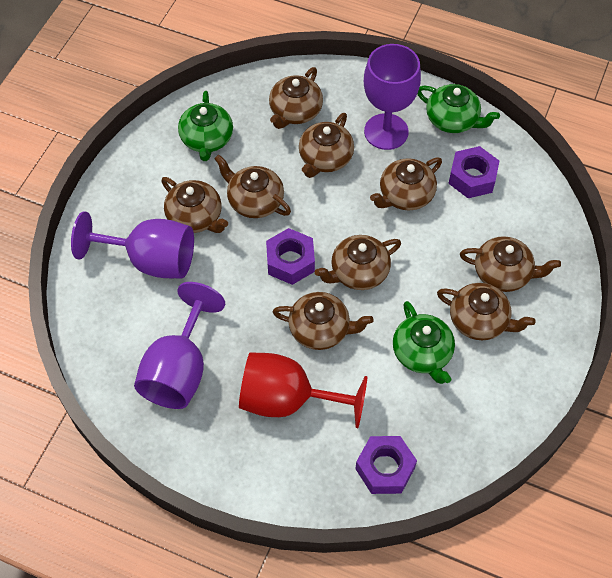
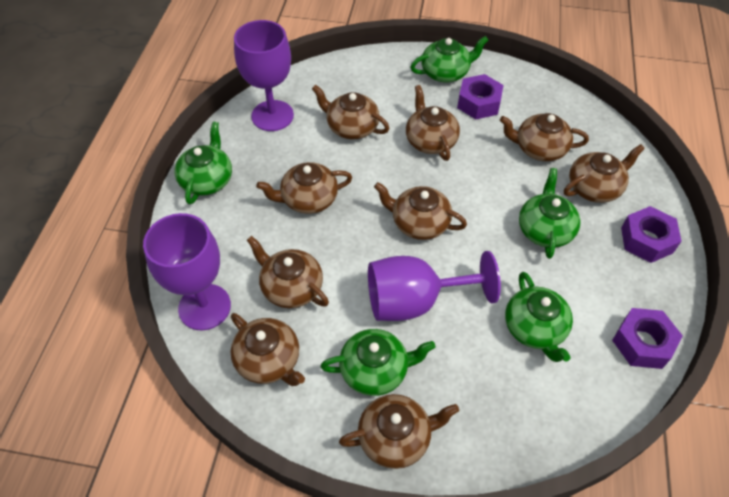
green teapot: [178,91,233,161] [393,301,455,384] [418,84,500,133] = 3 -> [174,122,232,204] [320,329,435,396] [410,36,489,82] [505,272,573,362] [519,168,580,259] = 5
red goblet: [239,352,367,428] = 1 -> none = 0

